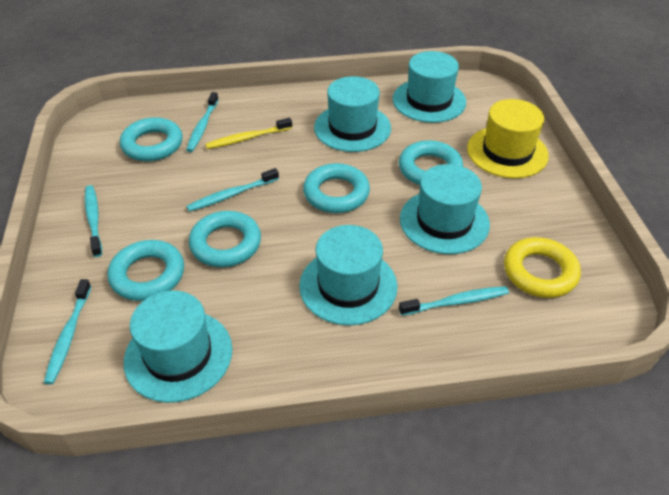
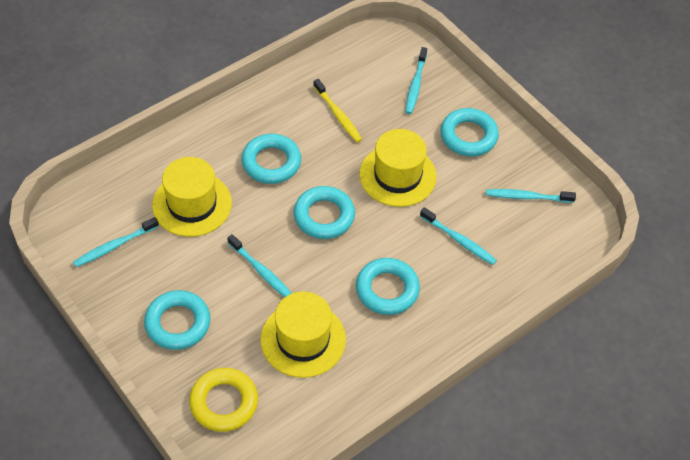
turquoise hat: [124,291,232,403] [299,225,397,326] [314,76,391,152] [393,51,466,123] [400,164,490,254] = 5 -> none = 0
yellow hat: [467,99,549,178] = 1 -> [152,157,232,237] [260,291,346,378] [359,129,437,207] = 3

